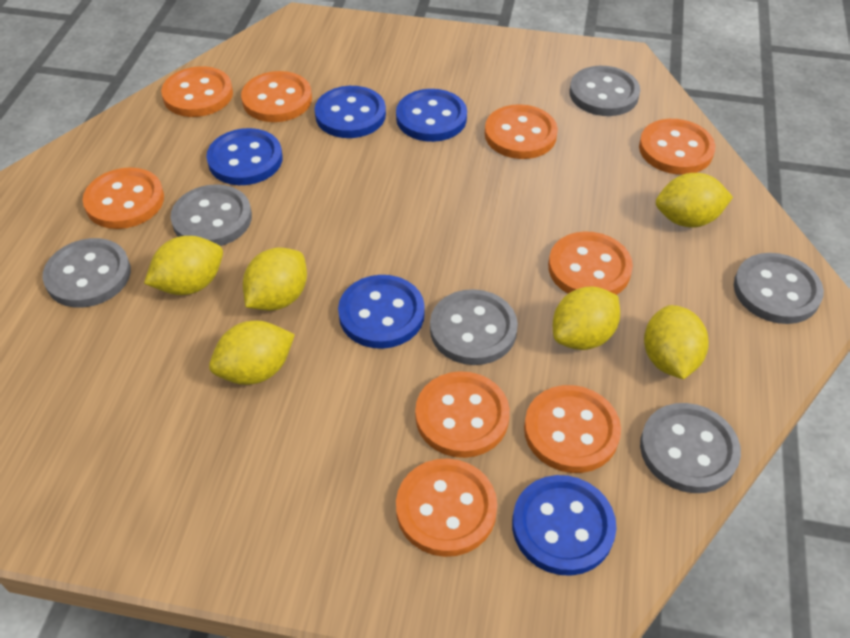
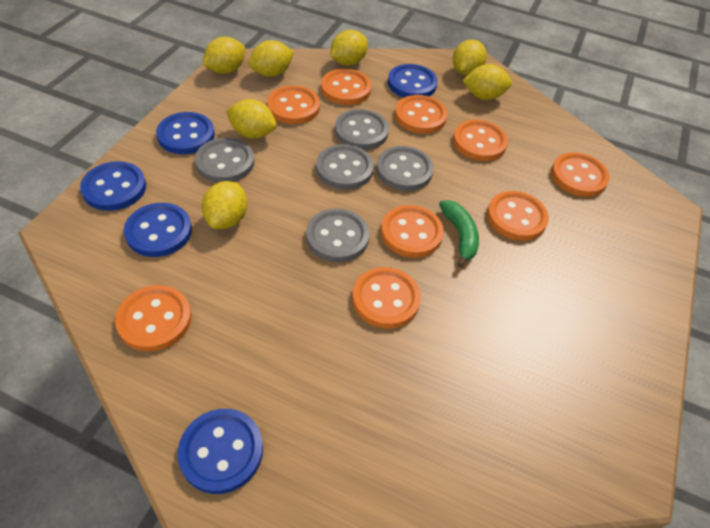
green banana: none = 0 -> [439,200,479,267] = 1
grey button: [42,238,131,308] [171,184,252,246] [430,289,518,365] [569,66,640,116] [640,403,741,493] [734,253,824,324] = 6 -> [195,138,254,183] [306,208,369,262] [316,144,374,190] [335,109,389,150] [376,146,434,191] = 5
yellow lemon: [144,236,223,295] [209,320,295,385] [243,248,307,311] [553,287,620,350] [644,305,709,379] [656,173,733,228] = 6 -> [202,37,245,74] [202,181,247,229] [226,99,277,139] [249,40,294,77] [330,30,368,66] [453,39,487,76] [462,64,512,100] = 7

